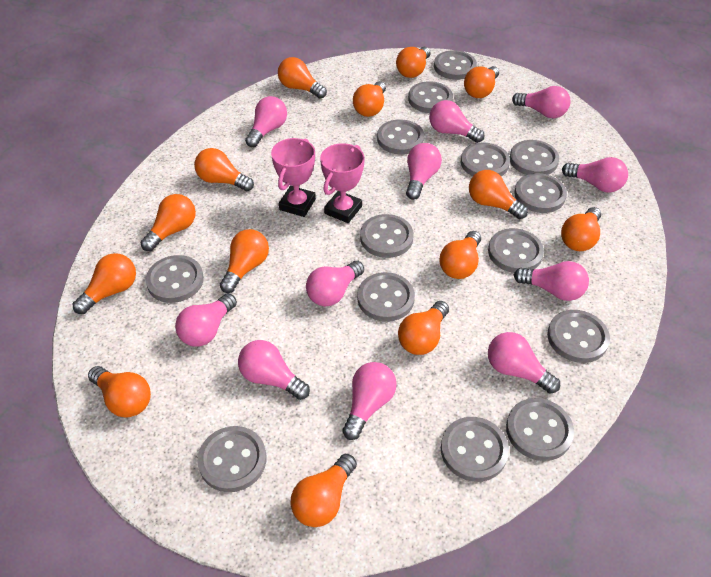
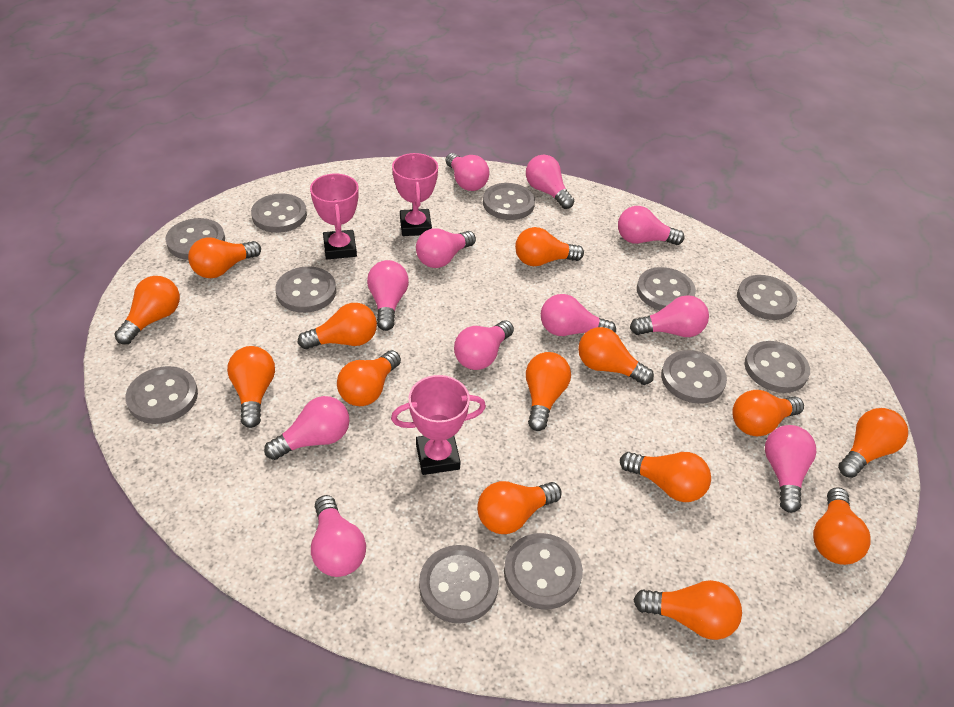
grey button: [146,255,204,303] [198,426,266,492] [357,272,415,322] [360,214,414,258] [377,120,424,154] [408,81,453,113] [434,50,477,80] [441,417,509,482] [461,142,510,176] [488,228,544,273] [506,398,574,461] [510,140,559,175] [514,173,567,213] [547,310,610,363] = 14 -> [125,366,198,424] [165,218,225,260] [251,193,307,233] [275,266,336,313] [419,545,499,624] [483,183,535,220] [504,533,583,610] [637,267,696,310] [661,350,727,404] [737,275,797,320] [744,341,810,393] = 11
pink trophy: [271,138,316,217] [320,143,365,223] = 2 -> [310,173,358,259] [391,375,486,475] [392,153,438,236] = 3

